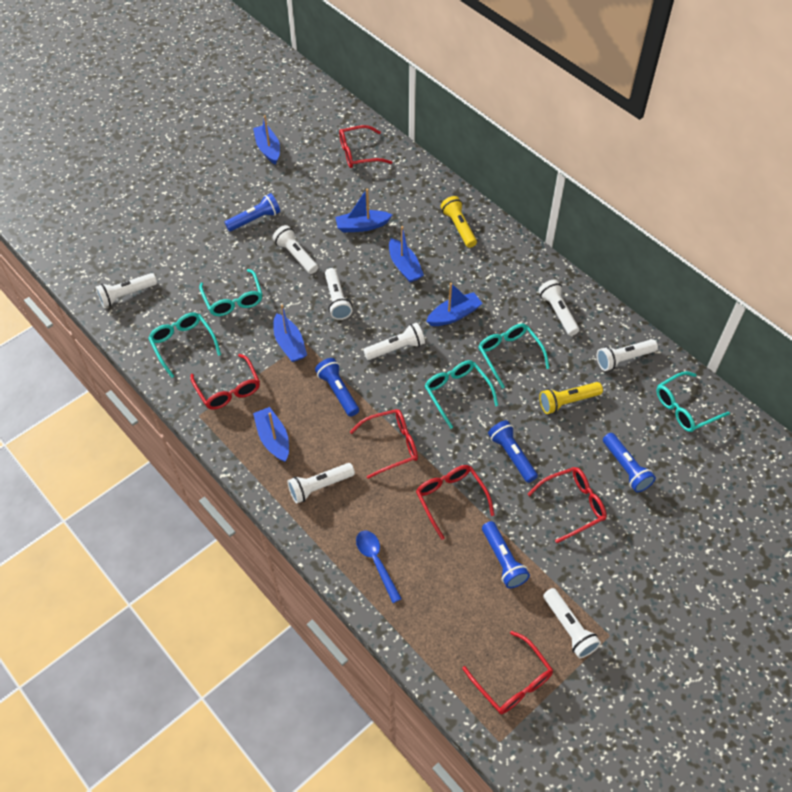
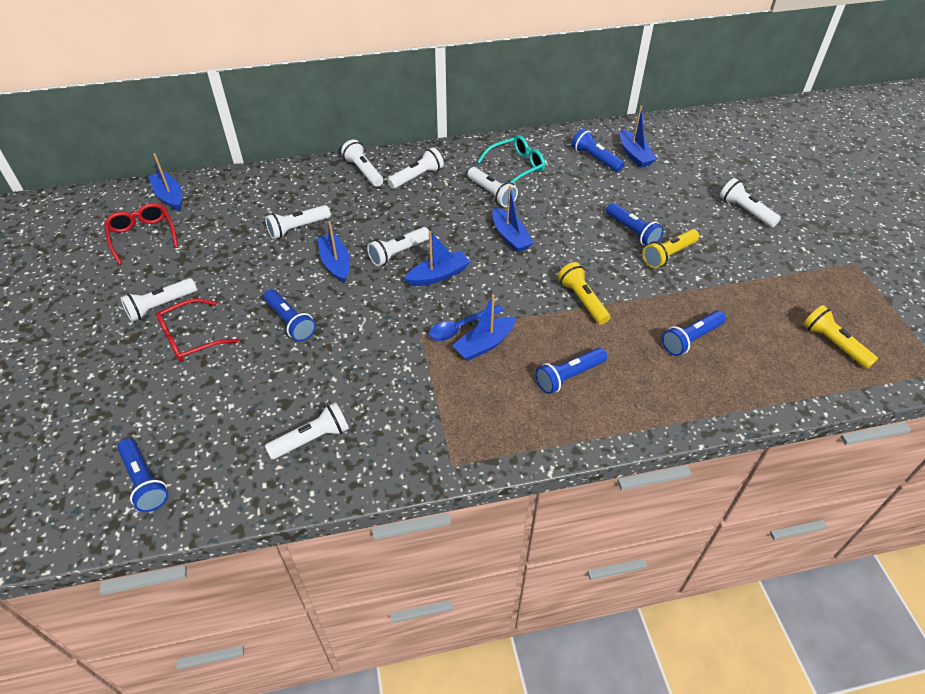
blue flashlight: [224,193,280,231] [315,358,359,417] [482,521,530,588] [488,420,538,483] [603,433,656,492] = 5 -> [117,439,168,512] [264,289,316,342] [536,347,607,394] [572,129,625,172] [606,203,664,246] [662,310,726,356] = 6
red glasses: [191,354,260,410] [339,125,392,168] [350,409,418,479] [416,465,494,540] [462,631,553,714] [528,467,607,543] = 6 -> [104,203,178,265] [156,298,239,362] = 2
turquoise glasses: [148,312,221,378] [199,269,262,316] [425,360,498,429] [478,323,550,389] [656,371,730,432] = 5 -> [477,135,545,184] = 1
yellow flashlight: [441,196,477,248] [539,382,603,414] = 2 -> [558,262,610,325] [643,229,699,268] [803,305,878,369] = 3

